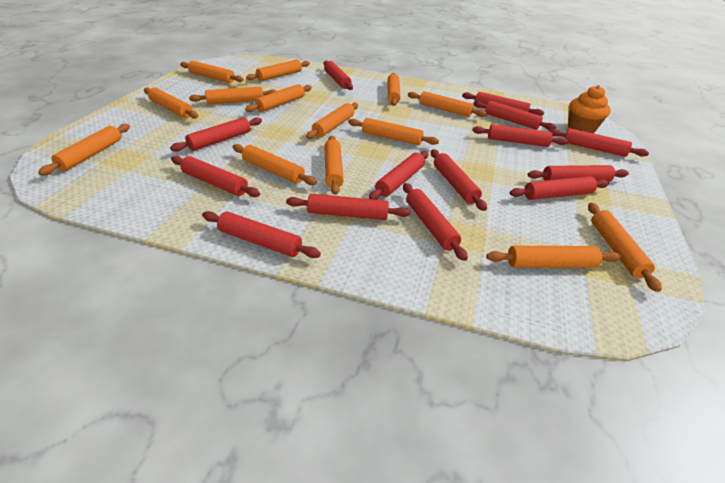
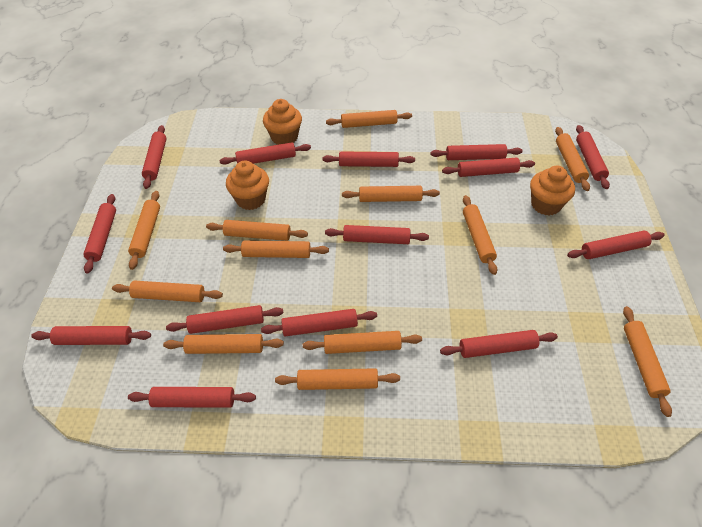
orange cupcake: [568,85,611,133] = 1 -> [226,161,269,210] [263,99,302,145] [530,166,575,215] = 3
orange rolling pin: [38,124,130,175] [144,87,198,119] [180,61,244,83] [189,87,277,104] [233,144,317,185] [245,84,312,112] [246,60,310,81] [306,103,358,139] [324,136,344,195] [348,118,439,145] [387,73,400,106] [408,91,487,117] [486,246,621,268] [588,203,662,292] = 14 -> [112,281,223,302] [128,191,160,270] [163,334,284,354] [206,220,308,241] [223,240,329,258] [275,368,400,390] [303,331,422,354] [326,110,412,128] [342,186,440,202] [463,195,497,275] [555,127,590,191] [623,306,672,417] = 12

